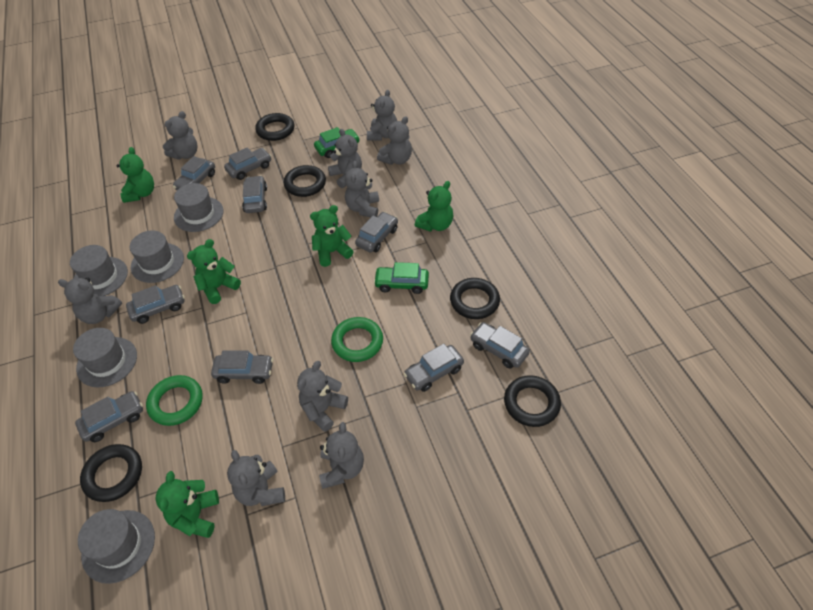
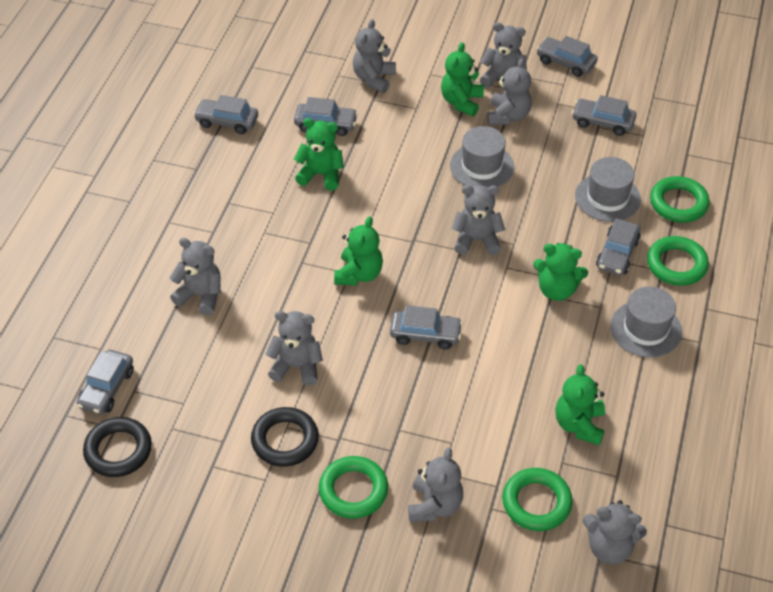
black ring: [80,444,142,502] [255,113,294,141] [284,165,326,197] [450,278,500,319] [504,375,561,427] = 5 -> [83,417,152,477] [251,407,319,467] = 2
green car: [314,127,360,158] [373,262,429,294] = 2 -> none = 0
green ring: [146,375,203,426] [331,317,383,362] = 2 -> [319,456,388,518] [502,468,573,531] [647,236,709,286] [650,176,710,222] = 4
grey car: [75,391,143,442] [126,285,185,324] [173,156,215,190] [211,350,273,384] [224,148,271,180] [242,175,267,213] [355,212,398,253] [404,344,464,392] [470,322,530,368] = 9 -> [77,350,134,415] [193,95,258,134] [294,97,358,136] [390,305,463,349] [536,36,598,77] [572,95,636,136] [596,219,641,276] = 7
grey hat: [70,245,128,296] [73,328,137,387] [78,509,155,584] [130,231,184,283] [174,183,224,232] = 5 -> [450,126,514,187] [575,157,641,222] [610,286,682,358] = 3
grey teddy bear: [58,277,122,324] [163,111,198,160] [227,450,285,506] [297,361,348,432] [319,422,364,489] [328,129,362,188] [345,161,379,217] [367,90,397,140] [377,116,412,165] = 9 -> [169,238,221,315] [266,311,323,386] [353,19,396,93] [408,448,463,522] [452,185,505,255] [480,22,527,88] [487,58,532,125] [583,500,647,564] = 8

